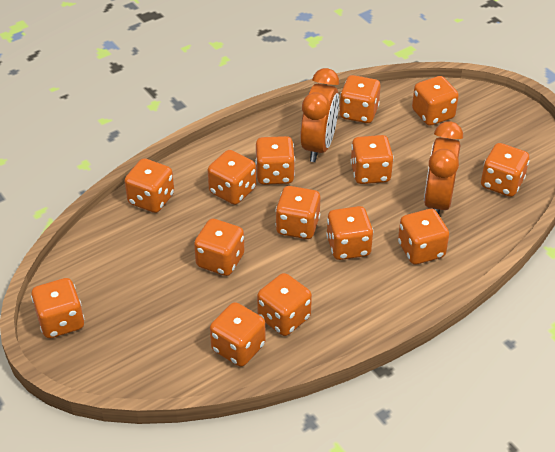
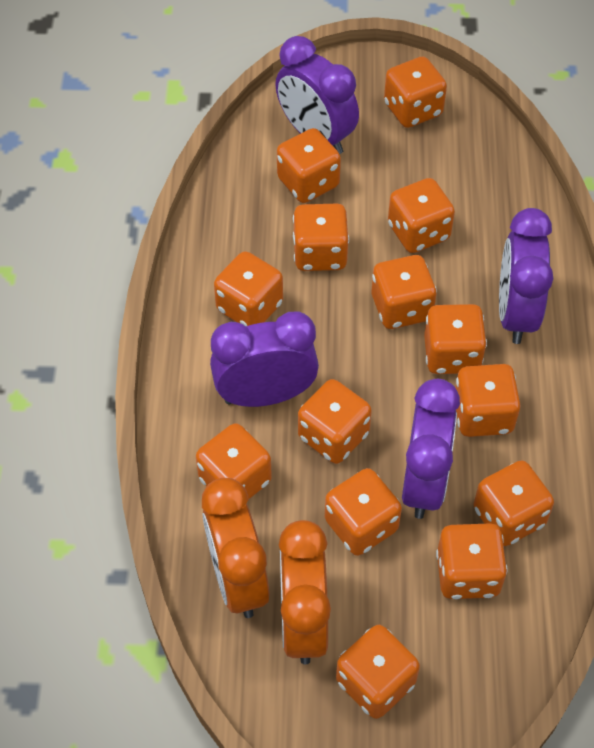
purple clock: none = 0 -> [210,312,319,407] [275,36,359,154] [402,379,460,519] [499,208,553,344] = 4

